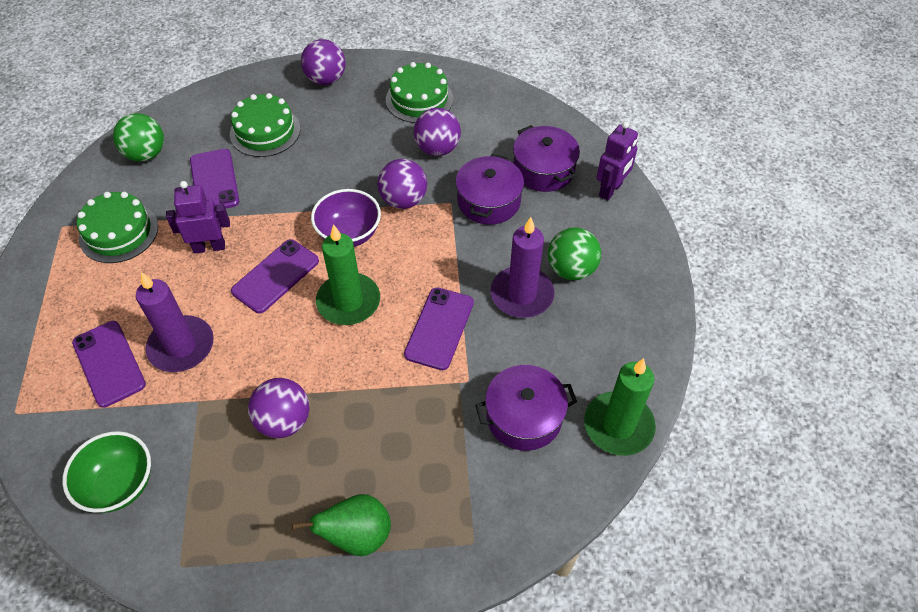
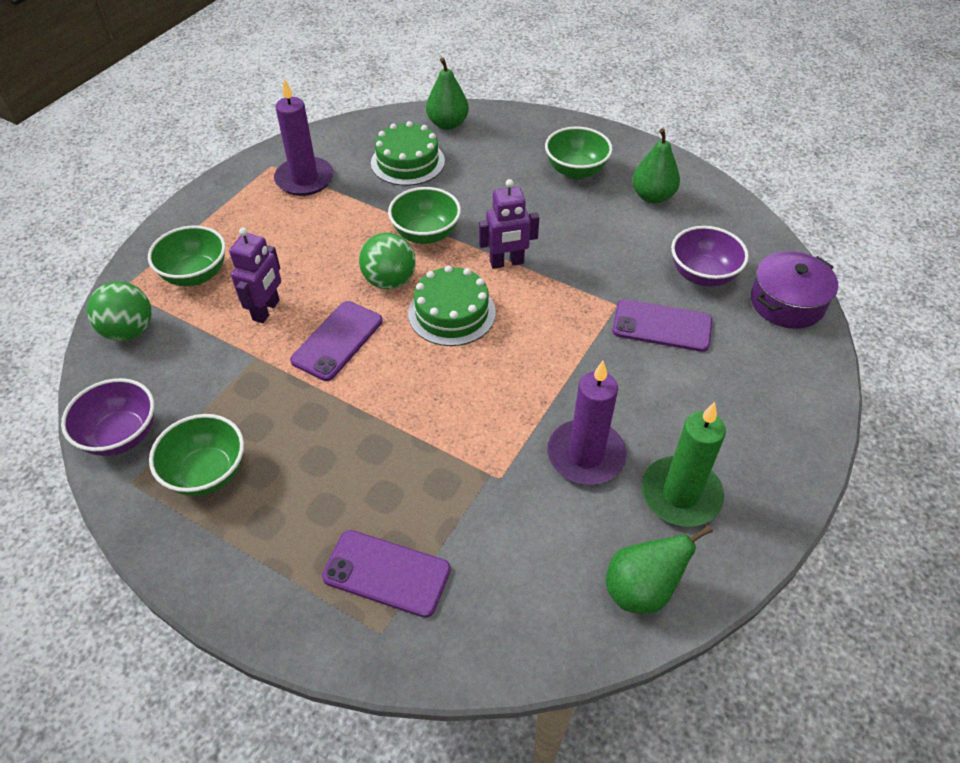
green bowl: [62,431,151,513] = 1 -> [148,226,226,286] [149,414,244,496] [388,187,461,244] [545,127,612,179] = 4
green cake: [77,192,158,263] [230,93,300,157] [386,62,453,123] = 3 -> [371,121,445,186] [408,265,496,346] = 2
green candle: [316,224,380,325] [584,358,656,456] = 2 -> [641,402,726,527] = 1
green pear: [292,494,391,556] = 1 -> [426,58,469,130] [606,525,713,614] [632,128,680,204] = 3
purple ball: [248,378,309,438] [301,39,346,85] [377,159,427,209] [414,108,461,156] = 4 -> none = 0
purple bowl: [311,189,381,247] = 1 -> [61,378,154,456] [671,226,749,287] = 2
purple phone: [72,321,146,408] [190,149,239,209] [231,239,319,313] [404,287,474,370] = 4 -> [290,301,383,381] [322,530,451,618] [612,299,712,352] = 3
purple pot: [456,154,524,225] [475,365,577,451] [513,125,580,192] = 3 -> [751,251,838,329] = 1

